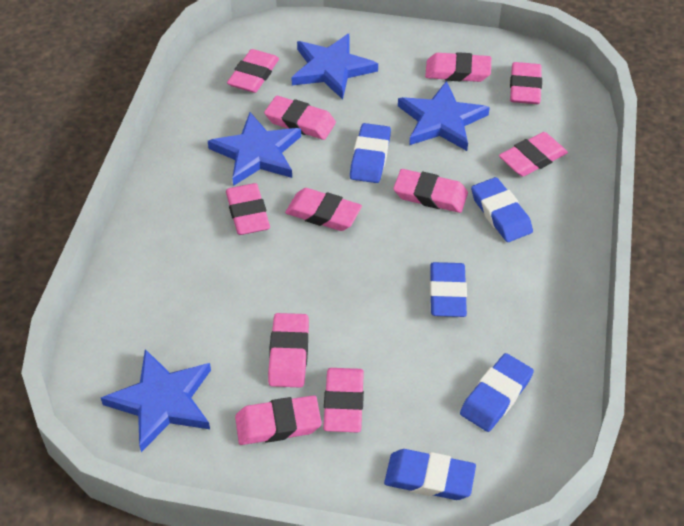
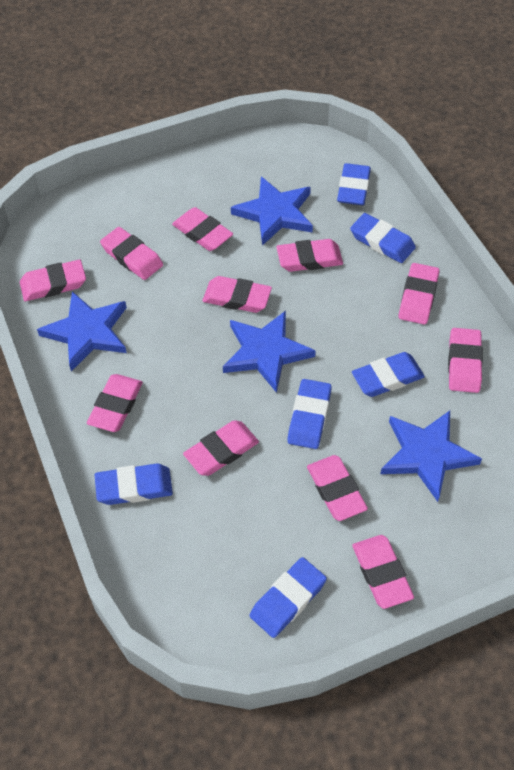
blue eraser: [350,123,391,183] [384,449,476,500] [430,262,467,317] [460,353,534,432] [471,177,533,242] = 5 -> [95,464,173,505] [249,557,327,638] [287,379,332,449] [337,163,371,205] [350,213,416,263] [352,352,425,397] = 6

